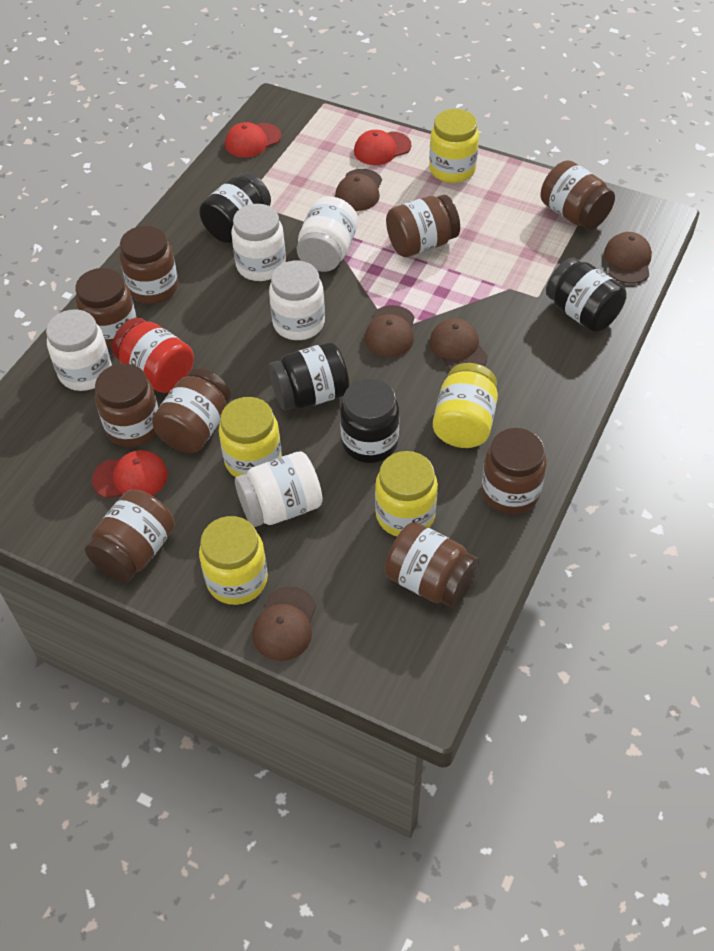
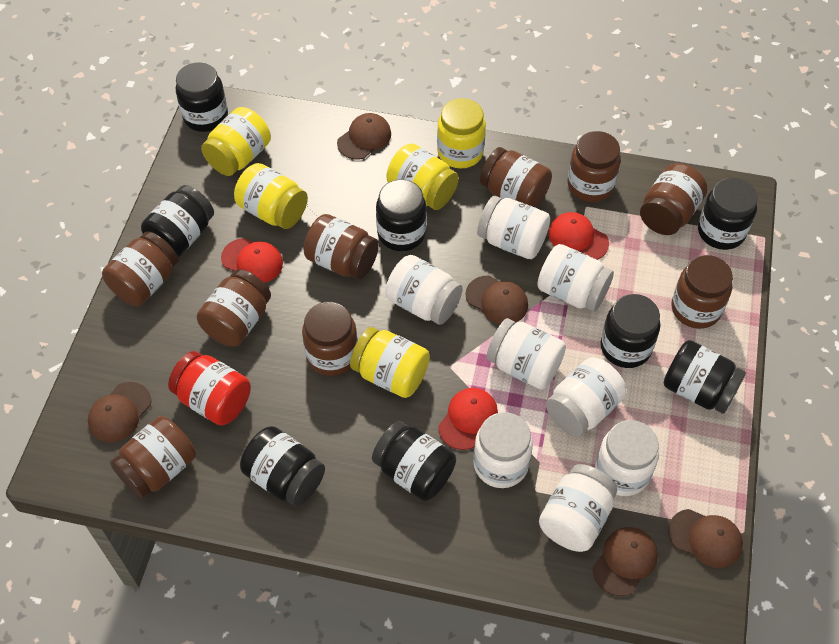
black jar: [199,172,271,243] [269,342,349,411] [340,379,399,463] [546,257,627,332] = 4 -> [141,185,214,257] [176,62,228,132] [240,426,325,506] [372,421,456,501] [376,179,427,251] [600,294,660,368] [664,340,746,414] [698,178,758,250] = 8
white jar: [46,309,112,391] [231,204,286,281] [235,452,323,527] [269,261,325,340] [297,196,358,272] = 5 -> [385,255,463,325] [473,412,533,488] [477,196,550,259] [487,318,566,390] [537,244,614,312] [539,464,617,552] [546,357,626,437] [595,420,659,496] = 8

